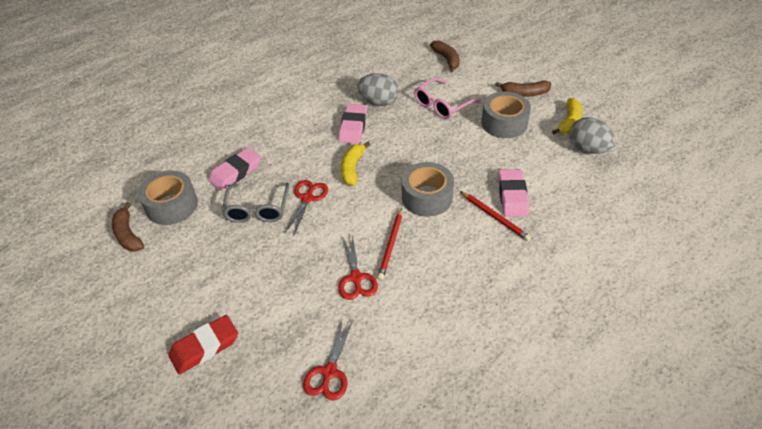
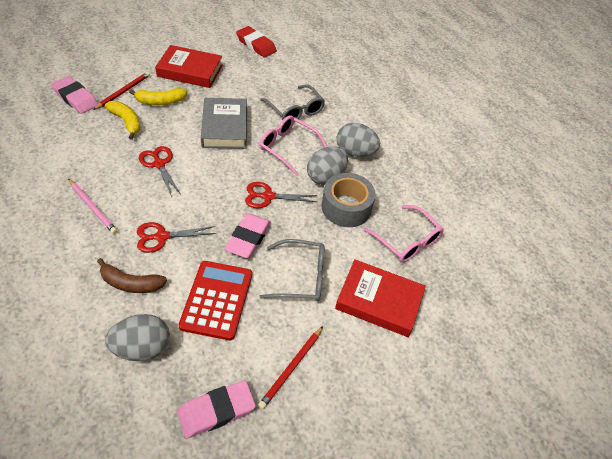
brown banana: [112,202,144,252] [430,41,460,72] [495,80,551,97] = 3 -> [97,258,167,293] = 1
grey book: none = 0 -> [201,98,247,149] = 1
grey egg: [357,73,399,106] [569,117,615,154] = 2 -> [105,314,170,361] [307,146,348,185] [336,123,380,157] = 3
grey glasses: [222,182,289,223] = 1 -> [259,239,325,301] [260,84,325,122] = 2
grey tape: [138,171,198,225] [402,162,454,216] [481,92,531,138] = 3 -> [322,173,376,227] = 1
pink glasses: [414,78,480,119] = 1 -> [260,115,327,175] [363,205,444,263] = 2
pink pencil: none = 0 -> [68,179,117,234] = 1
red book: none = 0 -> [155,45,223,88] [335,259,426,337] = 2
red calculator: none = 0 -> [179,261,252,340] = 1

